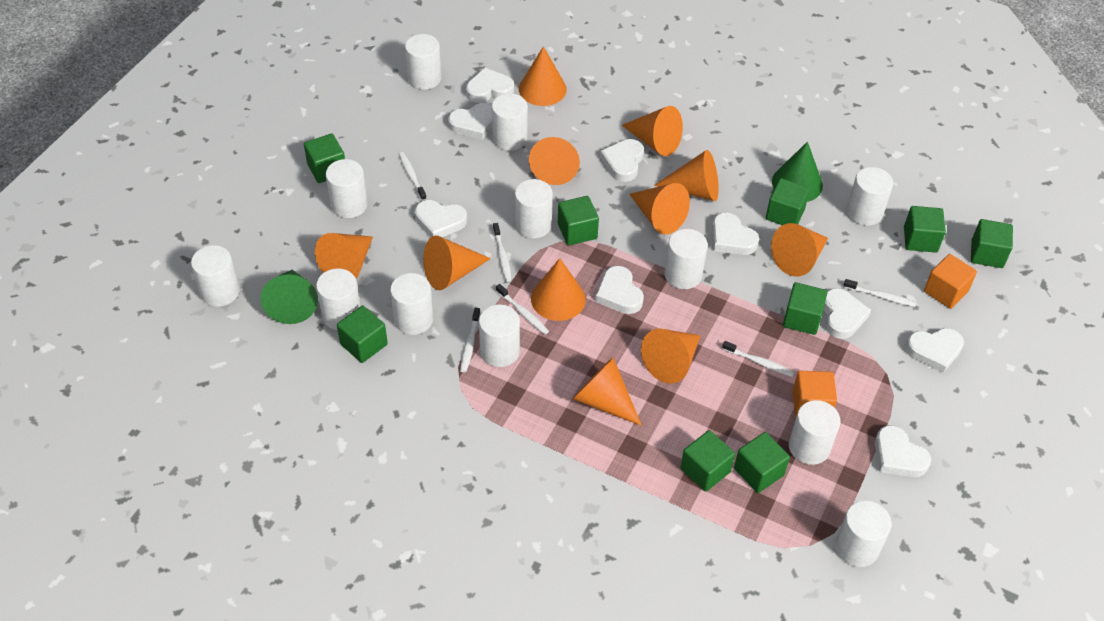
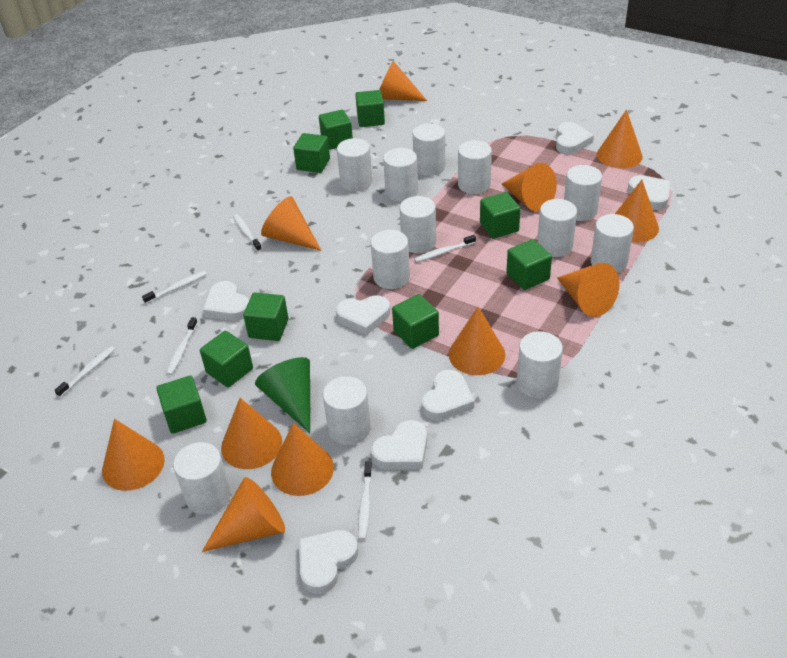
green cone: [260,270,318,324] [772,141,823,202] = 2 -> [255,357,310,433] = 1
orange cube: [793,371,837,418] [924,254,977,309] = 2 -> none = 0
white heart: [415,200,467,237] [448,103,492,140] [466,68,514,103] [595,266,644,314] [600,139,644,182] [712,212,759,255] [823,288,871,339] [875,425,931,477] [905,328,964,373] = 9 -> [203,281,249,321] [299,530,358,594] [336,295,390,335] [371,420,427,469] [422,370,474,421] [556,122,594,154] [628,175,671,210] = 7

